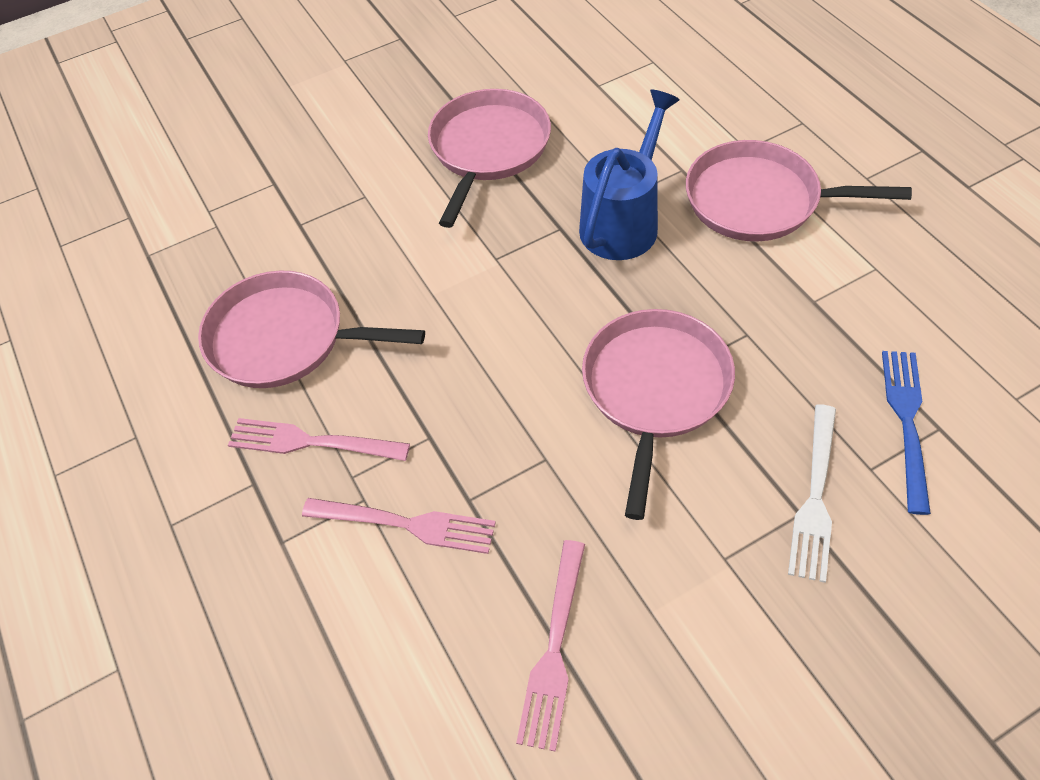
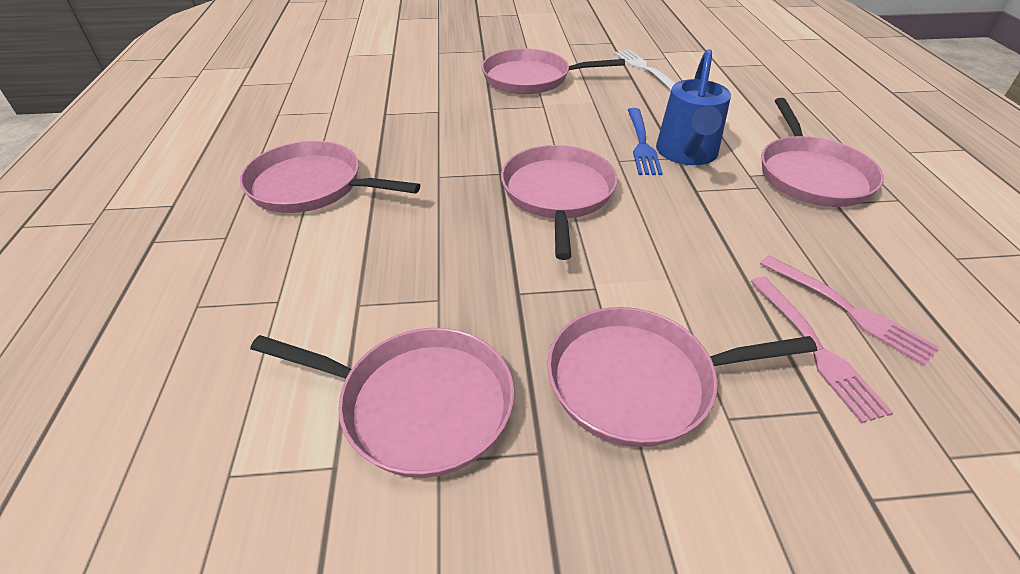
pink fork: [228,418,410,461] [302,498,496,554] [516,540,585,752] = 3 -> [751,276,894,423] [760,255,940,366] = 2
pink pan: [198,271,425,388] [428,89,551,228] [582,309,735,520] [686,140,912,241] = 4 -> [240,141,420,213] [250,328,514,478] [482,48,625,94] [501,145,617,260] [547,307,817,447] [761,98,884,207] = 6

